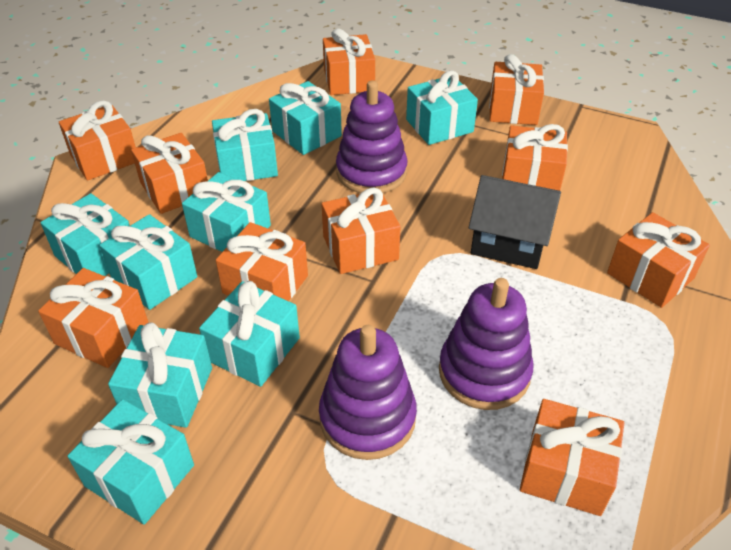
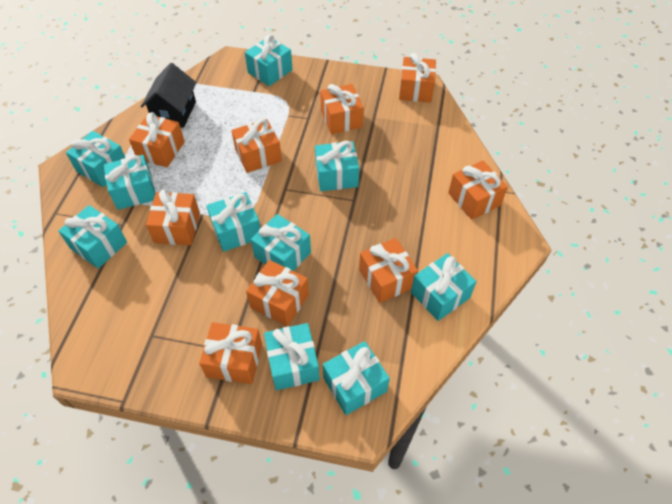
orange gift: [38,268,149,368] [59,100,136,181] [131,133,208,214] [216,222,308,301] [321,188,401,274] [323,28,375,95] [489,54,544,125] [502,124,568,191] [520,399,624,516] [607,212,710,308] = 10 -> [129,112,185,167] [146,190,200,245] [199,322,262,384] [231,119,282,173] [246,260,309,327] [320,84,364,134] [359,238,418,303] [399,53,436,103] [448,161,508,220] = 9
purple stacking toy: [319,325,417,460] [336,80,407,193] [439,278,533,410] = 3 -> none = 0
turquoise gift: [40,193,130,276] [68,399,194,525] [99,214,197,310] [108,322,212,428] [182,172,271,252] [199,281,300,387] [212,109,278,181] [269,81,342,155] [406,70,478,145] = 9 -> [58,205,127,269] [66,131,125,187] [104,155,156,210] [207,192,261,252] [245,35,293,86] [251,214,311,271] [264,323,320,390] [315,141,359,191] [323,341,390,415] [411,253,477,321] = 10

